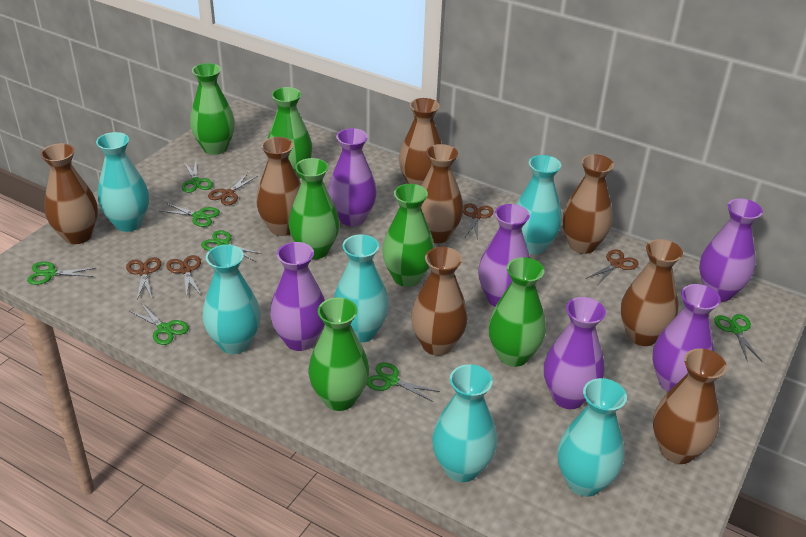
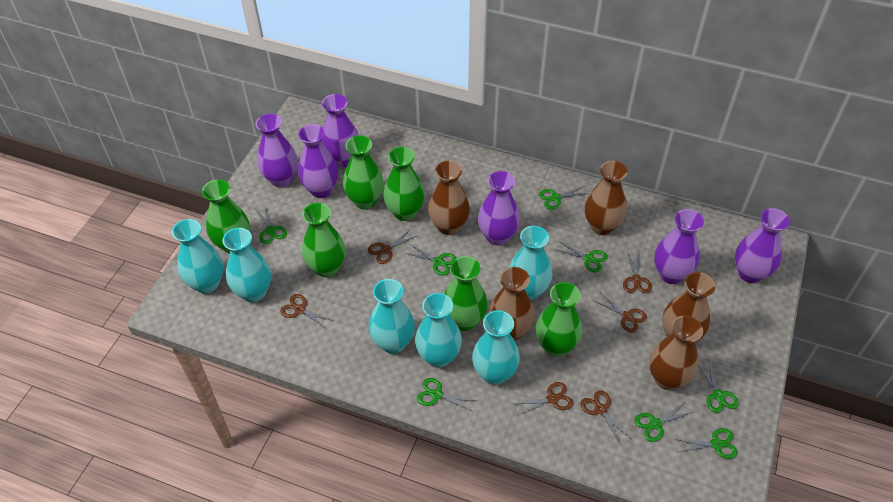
brown scissors: [126,257,161,300] [166,255,201,298] [208,173,258,205] [463,203,493,240] [586,249,639,286] = 5 -> [280,294,334,329] [368,229,418,264] [514,382,573,416] [580,390,630,445] [593,293,647,333] [623,251,652,293] = 6
brown vase: [41,143,98,244] [256,137,301,236] [399,98,442,186] [411,247,468,356] [421,144,463,243] [562,154,614,254] [621,239,683,346] [653,348,727,464] = 8 -> [428,161,470,235] [488,267,534,341] [585,161,628,235] [649,316,703,390] [662,272,715,342] = 5
green scissors: [27,261,96,285] [129,303,189,345] [161,203,220,227] [182,162,213,193] [201,230,262,261] [367,362,440,402] [714,314,762,362] = 7 -> [255,205,287,244] [406,244,457,276] [417,378,477,411] [539,186,589,210] [554,241,608,273] [635,402,693,442] [674,428,738,459] [698,362,739,413] = 8

